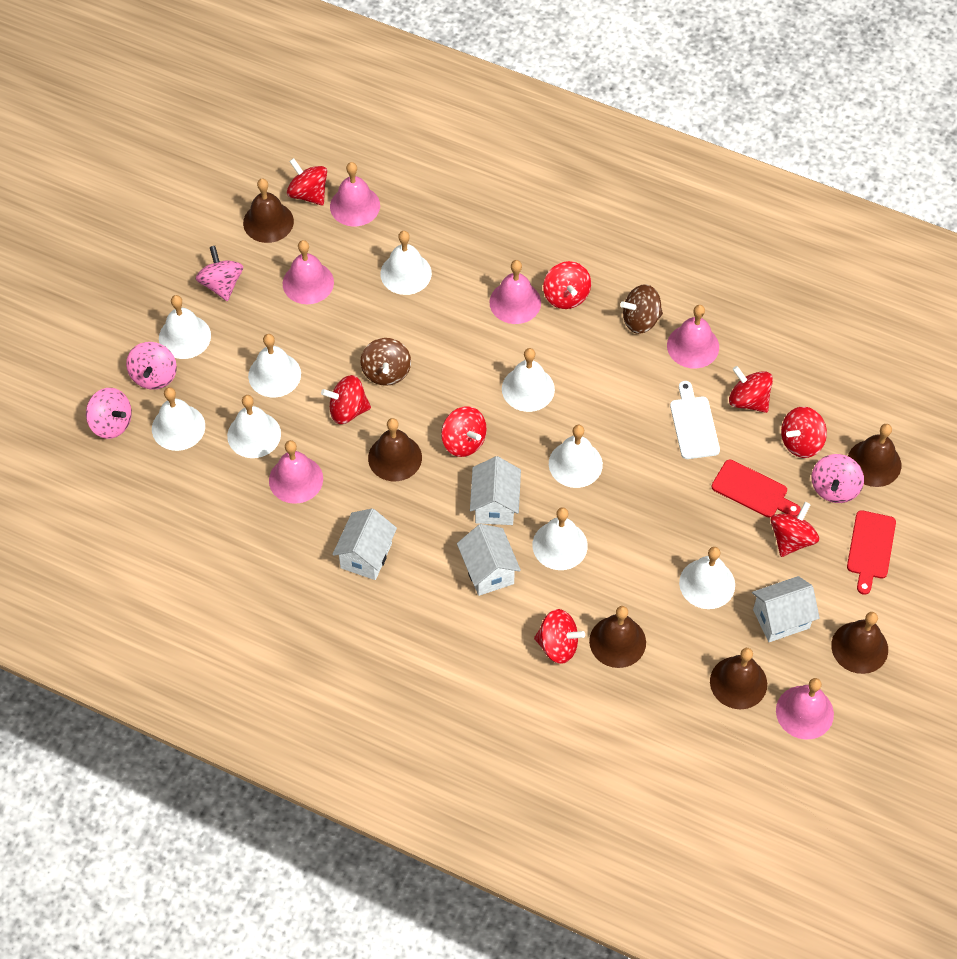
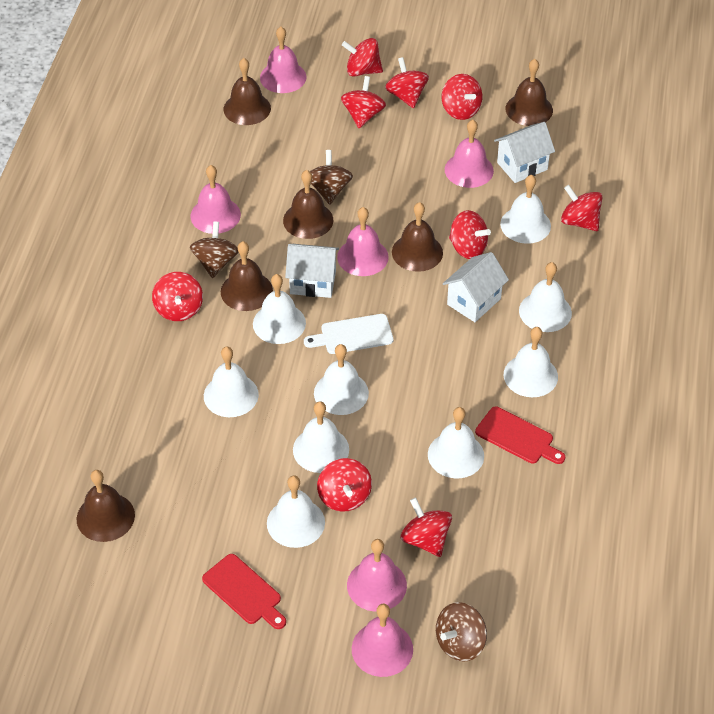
brown spinning top: [360,338,411,386] [620,284,663,334] = 2 -> [190,221,238,278] [310,150,353,205] [436,602,487,662] = 3
pink spinning top: [86,388,132,439] [126,342,177,390] [196,246,243,301] [811,454,864,503] = 4 -> none = 0
red spinning top: [287,158,327,206] [321,375,371,424] [441,406,487,457] [534,609,585,664] [543,261,591,309] [729,366,773,413] [771,502,819,557] [781,407,827,458] = 8 -> [152,272,203,321] [317,458,372,512] [341,76,386,128] [342,38,383,77] [385,57,429,108] [401,497,452,557] [442,74,482,120] [449,210,491,259] [561,185,602,231] = 9
white house: [332,508,397,580] [457,524,521,596] [470,456,521,525] [752,576,820,642] = 4 -> [285,244,339,298] [443,252,509,322] [494,122,555,183] = 3

